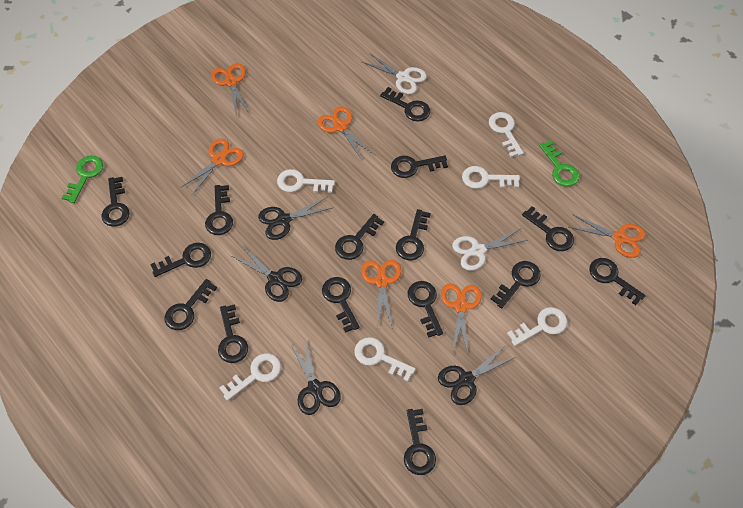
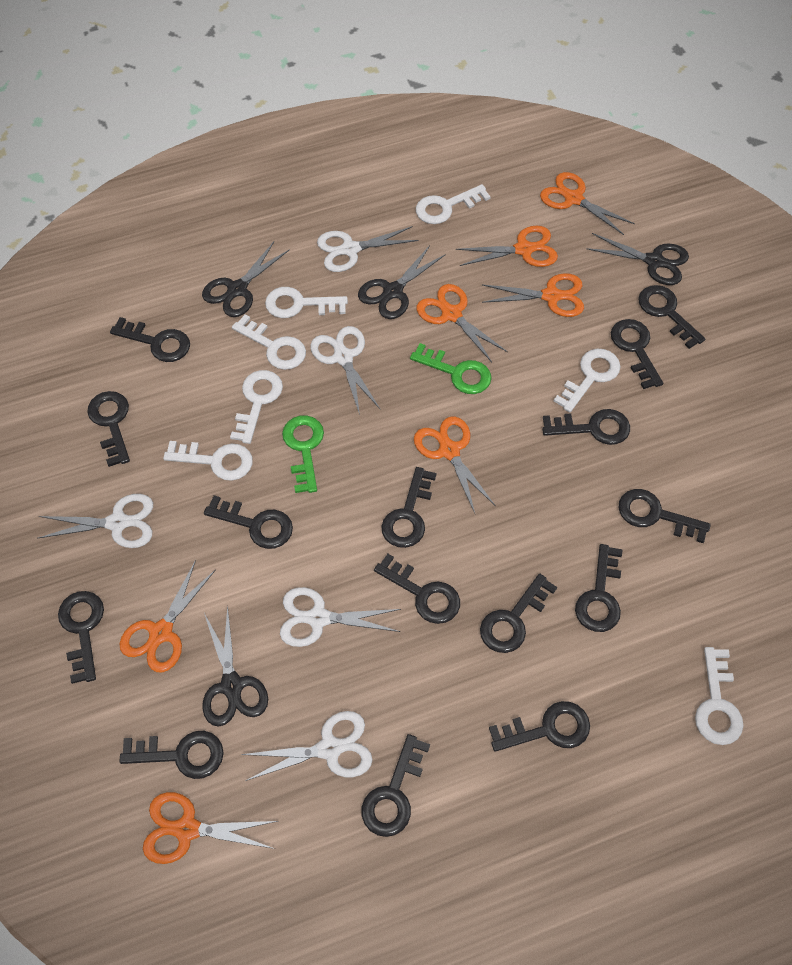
orange scissors: [182,139,244,195] [211,63,250,114] [317,106,373,160] [361,260,401,329] [441,284,482,354] [569,215,645,258] = 6 -> [119,560,216,672] [143,792,278,864] [414,417,495,513] [417,284,508,362] [456,226,558,267] [482,273,584,317] [540,172,635,235] = 7
white key: [219,353,281,401] [277,169,335,193] [354,337,415,382] [462,166,520,189] [489,112,523,157] [507,307,567,346] = 6 -> [163,441,253,481] [230,370,283,444] [232,314,306,370] [265,287,348,318] [416,184,491,224] [554,349,621,412] [695,647,744,745] = 7
white scissors: [362,53,427,94] [452,228,528,271] = 2 -> [38,494,153,548] [241,711,373,781] [280,587,401,647] [311,326,380,415] [317,226,418,272] = 5

